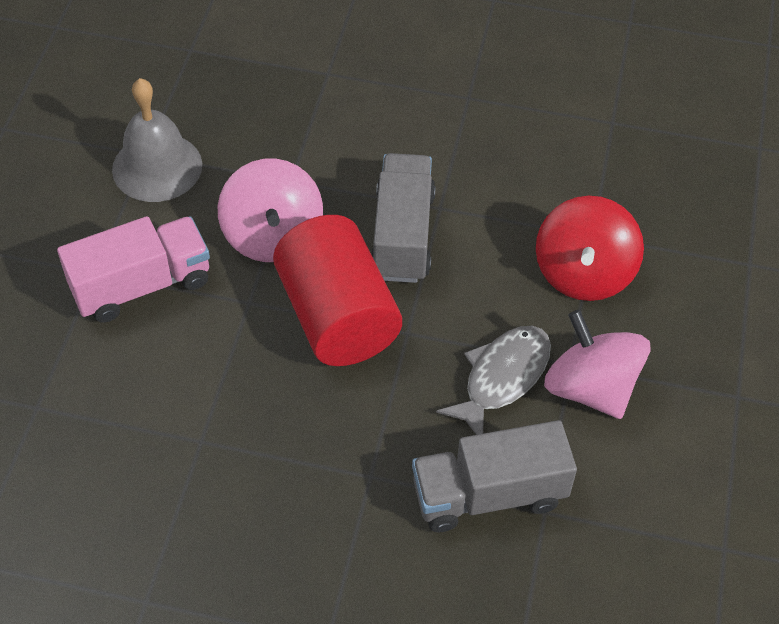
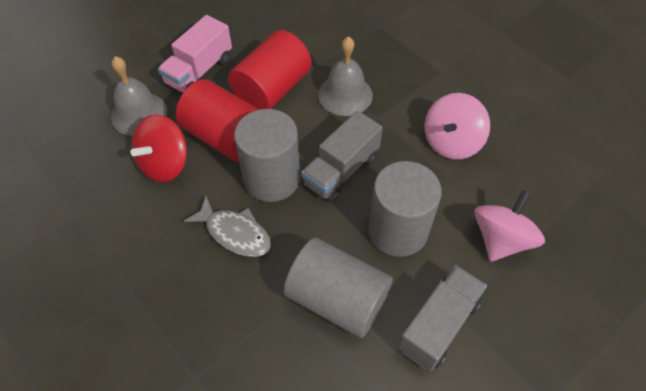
grey bell: [112,78,202,202] = 1 -> [111,56,167,136] [318,36,373,116] = 2
grey cylinder: none = 0 -> [234,109,300,202] [284,238,393,338] [368,161,442,257] = 3
red cylinder: [273,215,402,366] = 1 -> [176,79,259,162] [228,30,312,110] = 2

